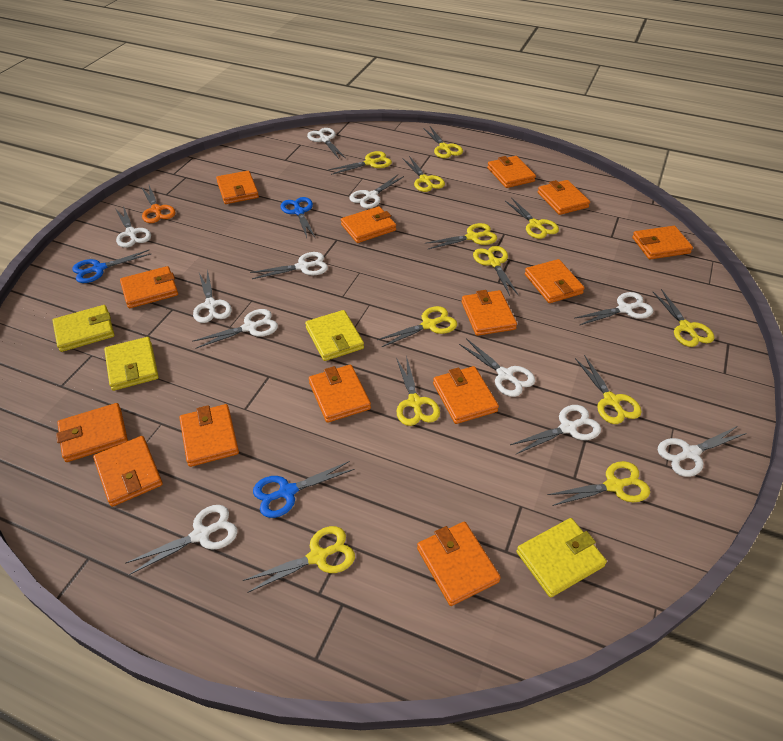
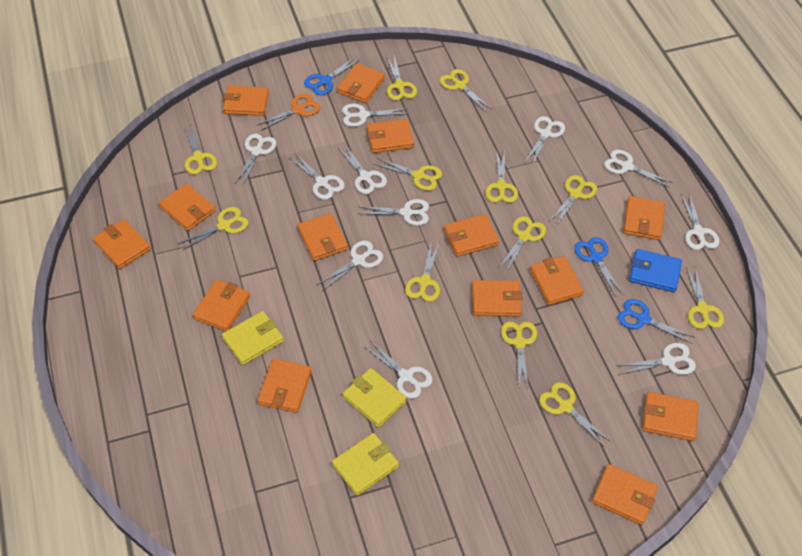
blue wallet: none = 0 -> [629,249,682,292] = 1
yellow wallet: [52,305,114,352] [104,337,159,391] [305,310,364,361] [516,518,607,598] = 4 -> [222,311,284,365] [332,433,399,496] [343,368,407,427] = 3

